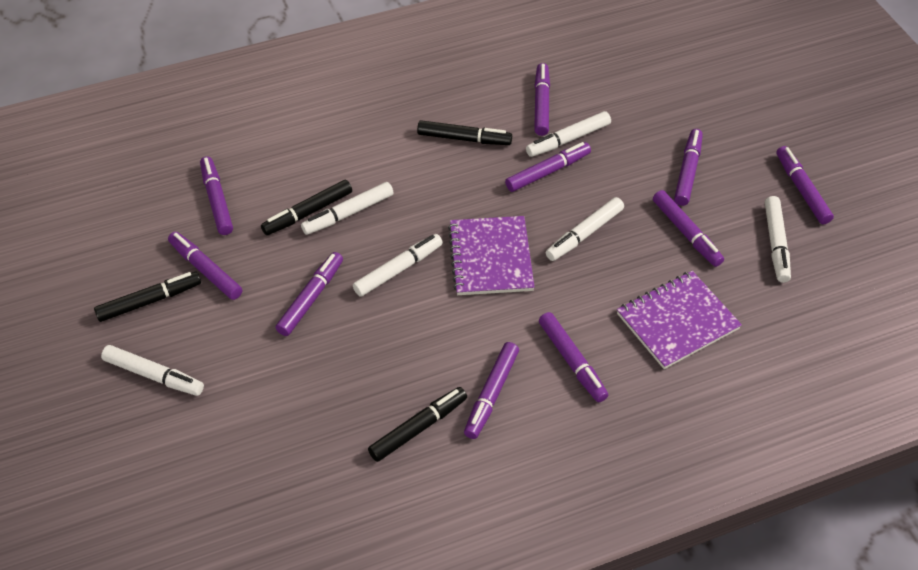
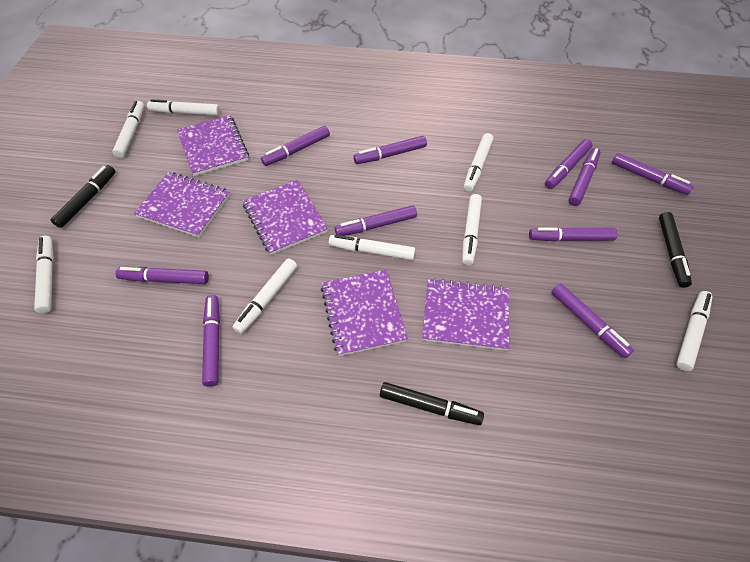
black marker: [94,272,201,322] [261,180,352,235] [368,387,467,462] [417,120,512,145] = 4 -> [50,165,116,228] [380,382,484,425] [659,212,692,288] = 3
purple notebook: [448,216,535,295] [617,271,742,369] = 2 -> [134,172,230,237] [177,115,249,176] [242,180,328,255] [321,270,408,356] [422,278,509,351] = 5
white marker: [101,345,204,396] [301,182,394,235] [353,234,443,297] [526,111,611,157] [546,197,624,261] [765,196,791,283] = 6 -> [34,236,54,314] [112,101,144,158] [147,99,220,116] [232,258,297,334] [329,235,416,260] [462,194,482,266] [464,133,494,192] [676,291,713,371] = 8

